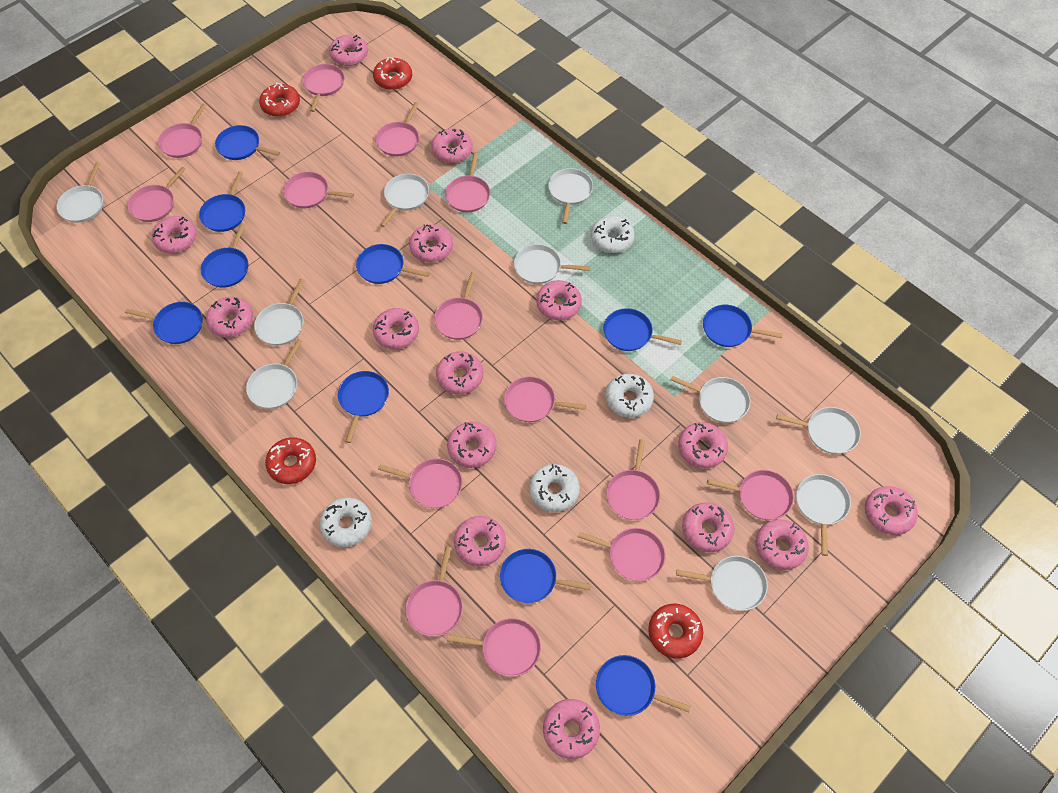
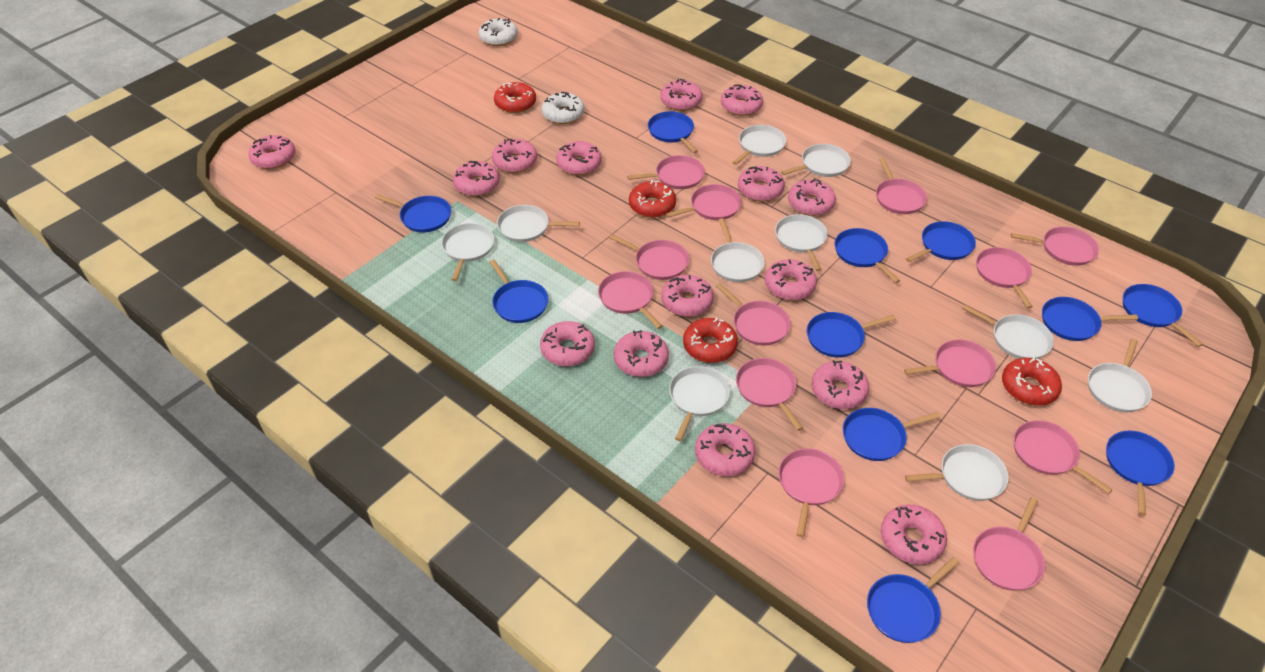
blue pan: [125,302,203,344] [199,171,245,232] [201,223,248,288] [215,125,280,160] [338,371,389,443] [356,244,430,284] [500,549,591,603] [596,655,691,716] [603,308,682,351] [703,305,783,347] = 10 -> [375,194,451,232] [489,260,548,323] [648,111,698,153] [807,312,896,358] [835,228,900,283] [843,408,940,461] [867,557,959,643] [906,221,976,262] [1042,297,1138,341] [1106,431,1175,515] [1123,284,1203,347] = 11
pink pan: [128,167,186,222] [158,103,206,158] [283,172,354,208] [303,64,345,112] [376,102,419,156] [378,458,462,508] [406,546,463,637] [434,272,483,340] [445,153,490,212] [447,618,541,677] [504,376,586,422] [578,528,665,581] [606,439,660,520] [707,470,794,520] = 14 -> [598,271,663,329] [609,234,689,280] [627,155,705,189] [666,184,742,220] [716,283,791,345] [736,358,803,431] [778,448,844,537] [876,157,927,214] [904,340,996,387] [973,497,1045,591] [976,247,1033,308] [1011,226,1099,266] [1013,420,1113,494] = 13
white donut: [320,498,372,547] [529,464,580,512] [591,216,635,253] [606,374,654,418] = 4 -> [479,18,518,46] [542,92,584,124] = 2

